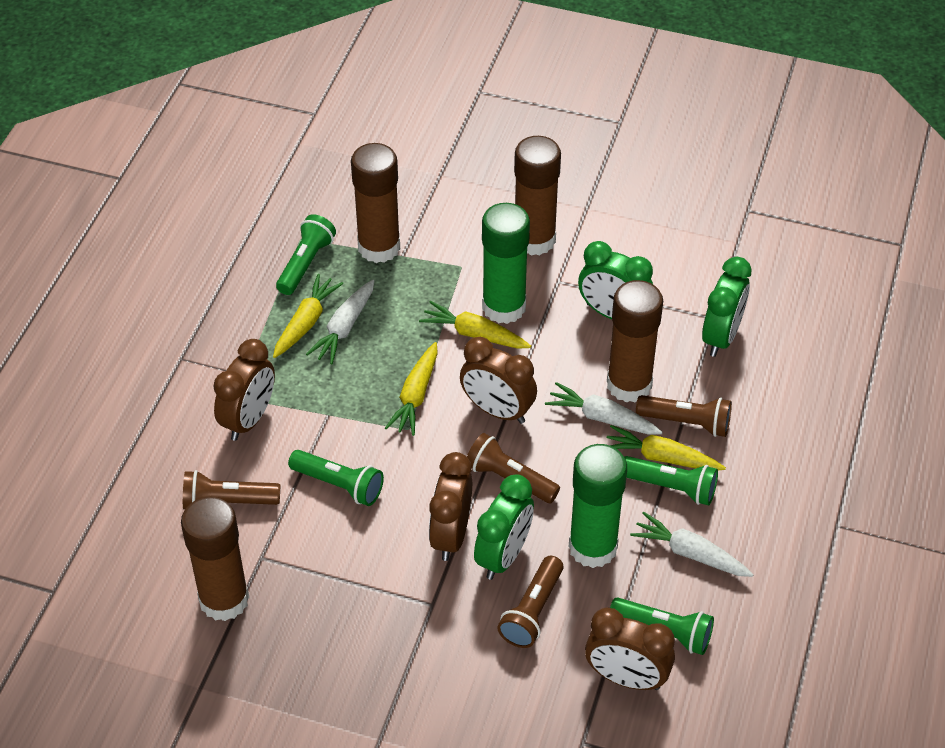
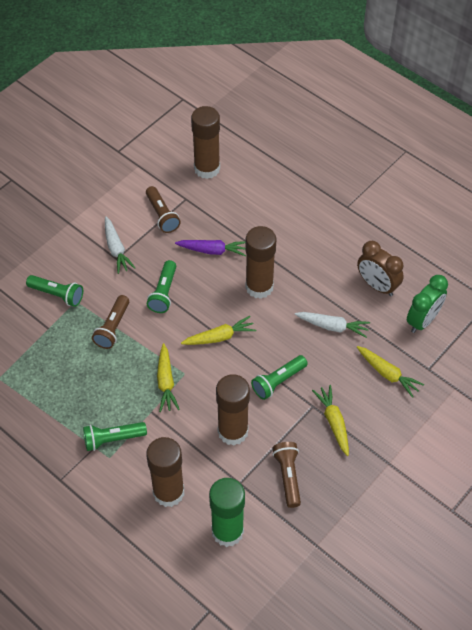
brown clock: [214,339,275,441] [429,452,472,561] [460,337,537,424] [585,607,675,690] = 4 -> [357,241,404,296] = 1
brown flashlight: [183,470,280,509] [467,433,560,503] [498,556,563,648] [636,395,732,437] = 4 -> [92,295,129,349] [146,186,181,233] [272,442,301,508] = 3
green clock: [474,474,534,580] [578,241,653,319] [702,257,751,357] = 3 -> [407,275,448,333] = 1
green glue stick: [482,203,530,324] [569,444,627,568] = 2 -> [209,478,245,547] = 1
purple carrot: none = 0 -> [175,240,246,256] = 1
white carrot: [306,280,374,364] [545,382,663,434] [630,511,754,577] = 3 -> [105,217,135,274] [295,312,370,338] = 2

